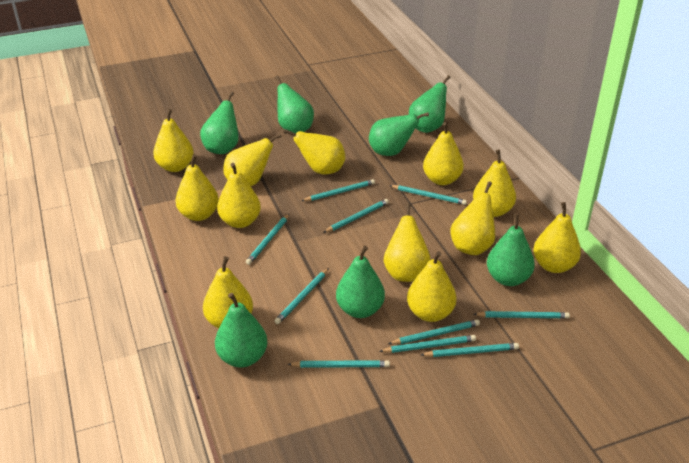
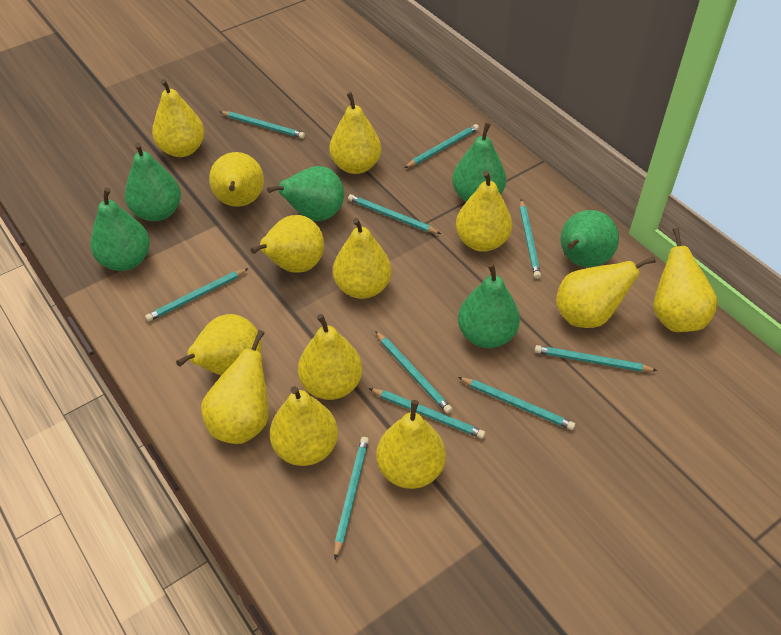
green pear: [200,91,239,154] [215,293,267,368] [275,75,314,134] [336,246,385,318] [369,112,429,156] [409,75,451,133] [487,214,535,286] = 7 -> [90,188,150,271] [125,142,181,221] [267,166,344,221] [452,122,506,202] [458,263,520,348] [560,210,619,267] = 6
yellow pear: [153,109,194,172] [175,154,219,221] [203,256,253,328] [217,163,261,228] [223,133,282,186] [284,129,345,174] [384,203,430,282] [407,251,457,322] [423,122,464,185] [450,181,495,255] [473,149,516,217] [533,202,581,273] = 12 -> [152,79,205,157] [176,314,262,375] [201,330,268,444] [209,152,264,207] [251,215,324,273] [270,386,338,466] [298,314,362,400] [329,92,381,174] [333,218,392,299] [376,400,446,489] [456,171,512,252] [556,256,656,328] [653,228,718,332] = 13

